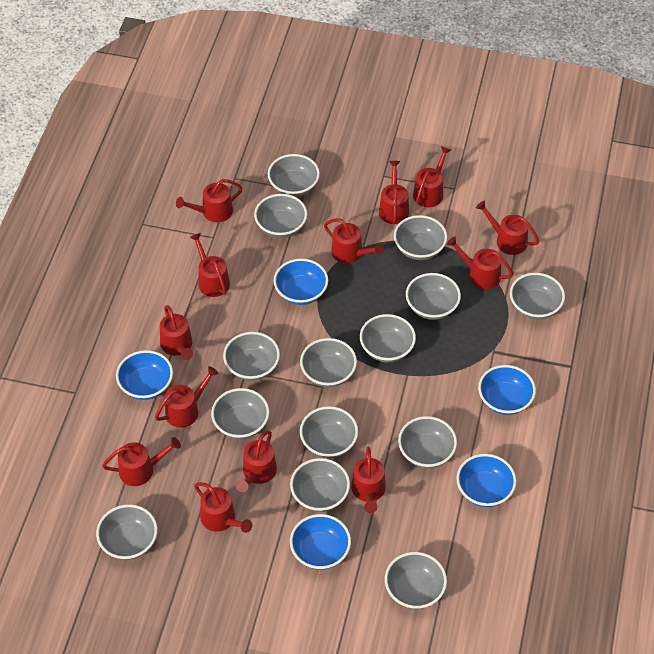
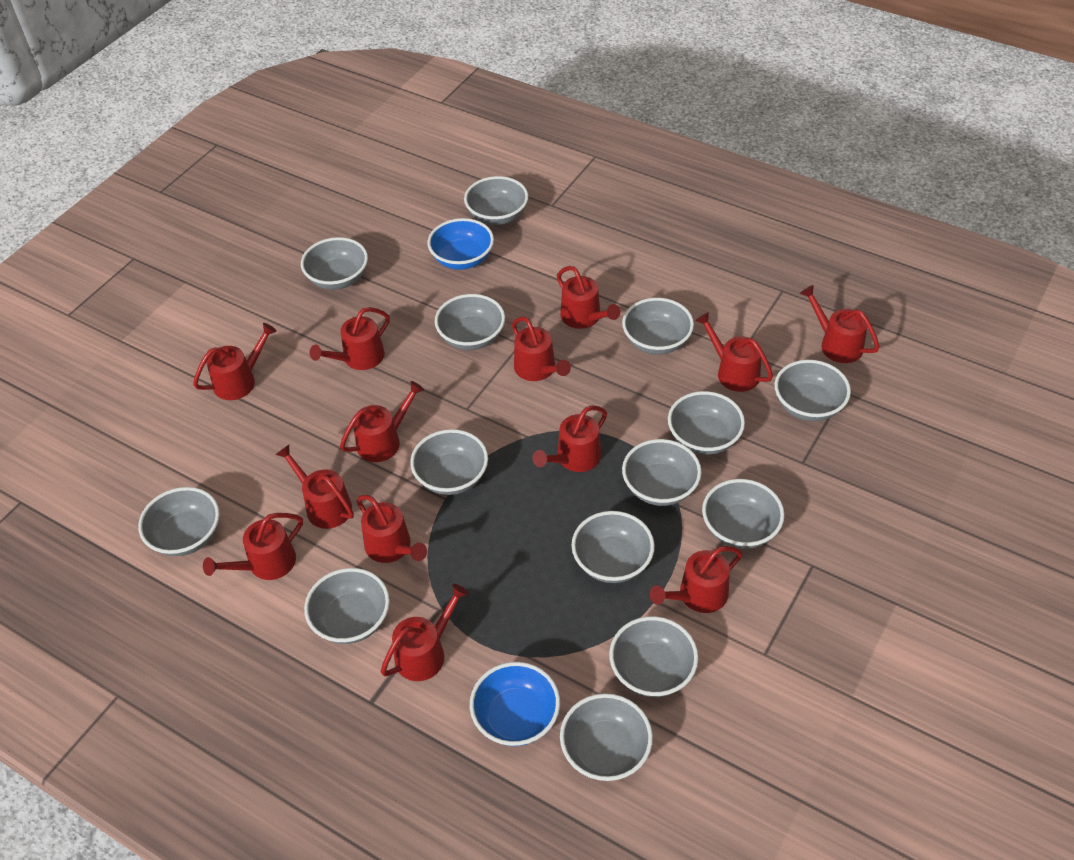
blue bowl: [116,350,173,400] [274,259,328,305] [290,514,351,570] [456,454,517,507] [478,365,536,415] = 5 -> [427,218,494,270] [470,662,560,746] = 2

